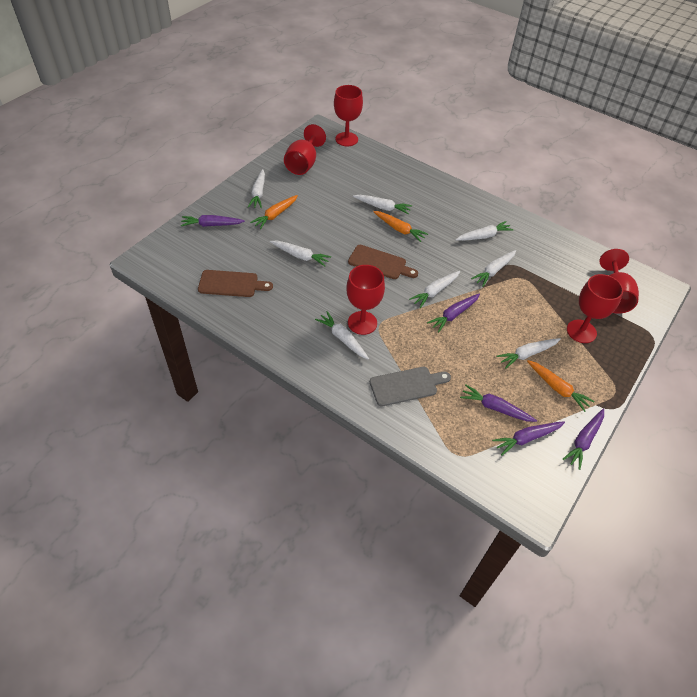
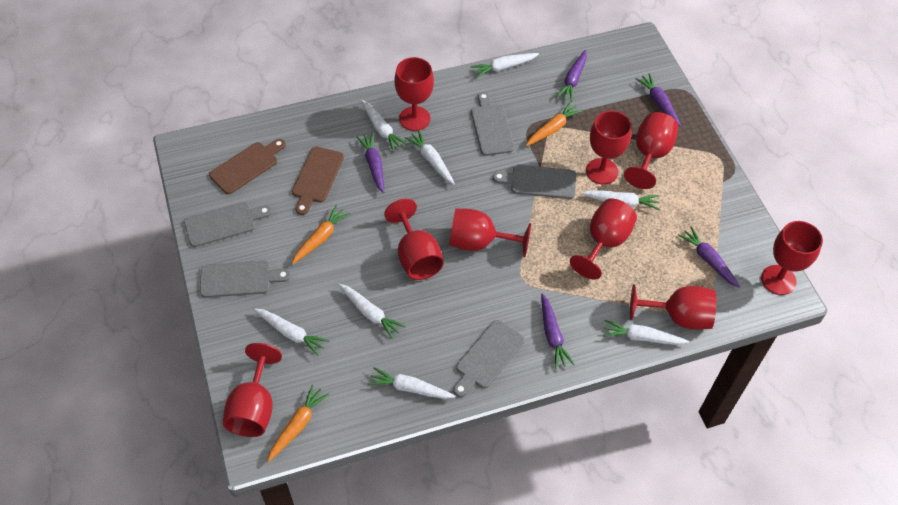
grey cutting board: [370,367,451,406] = 1 -> [184,202,272,247] [200,261,291,298] [453,320,525,397] [471,92,514,156] [493,165,576,199] = 5
red goblet: [284,124,326,175] [334,85,363,146] [346,265,385,335] [567,274,623,343] [599,249,639,314] = 5 -> [223,343,282,437] [384,199,444,280] [395,57,434,131] [449,208,531,257] [570,199,637,280] [586,111,632,185] [624,112,678,189] [630,284,716,330] [761,221,823,295] = 9

